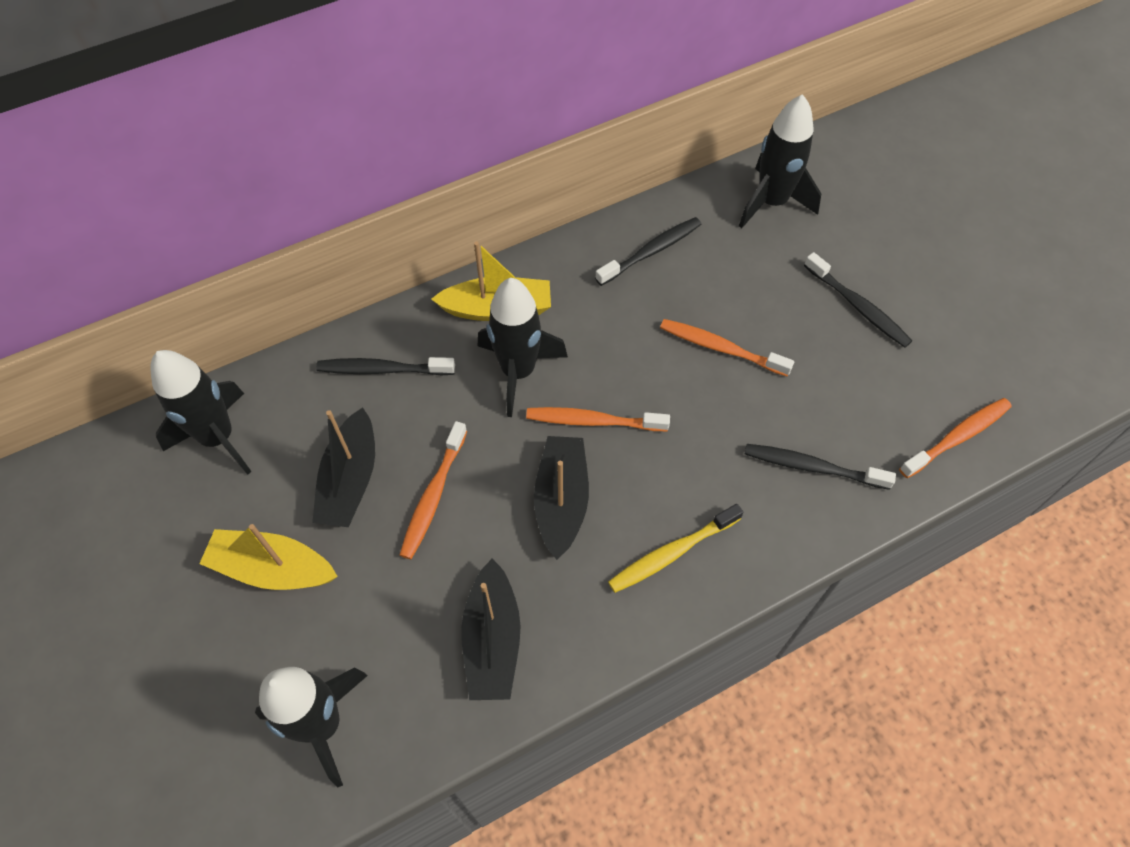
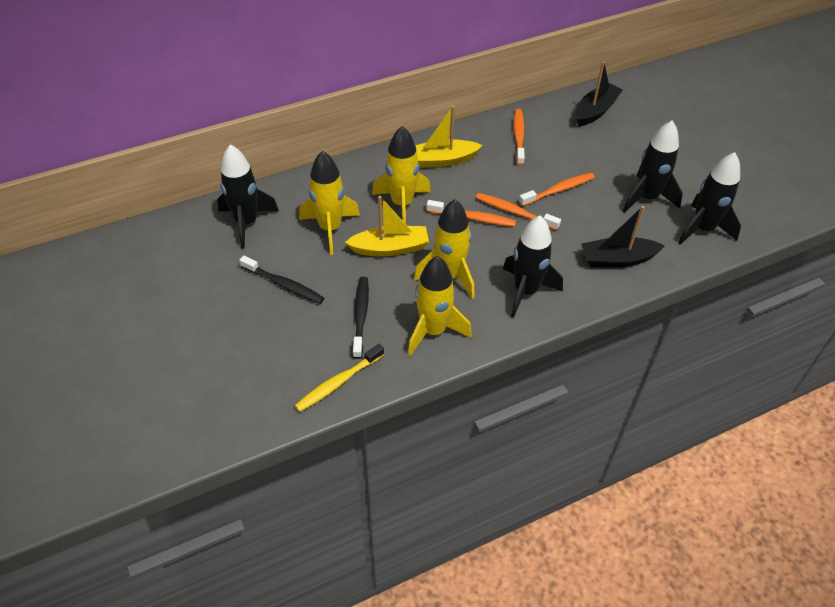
black boat: [312,407,375,527] [461,559,521,700] [534,436,589,560] = 3 -> [576,61,623,126] [581,206,665,267] = 2
black toothbrush: [316,357,455,375] [595,217,702,286] [745,444,896,490] [804,252,912,348] = 4 -> [239,256,324,304] [353,277,369,359] = 2
yellow rocket: none = 0 -> [299,151,360,255] [372,126,431,224] [408,256,472,356] [414,199,475,299] = 4

